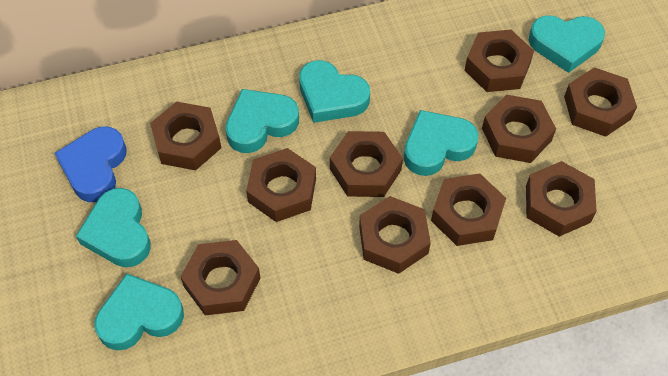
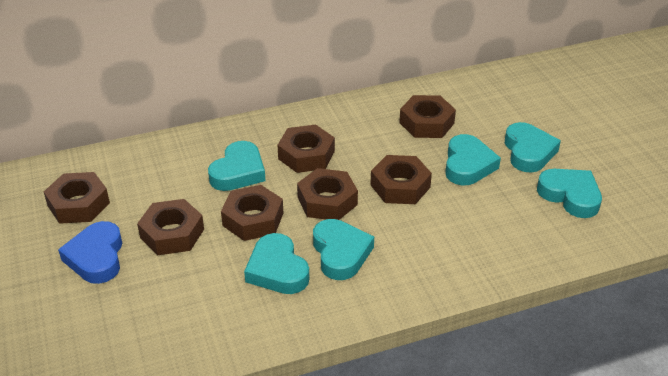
brown nut: [150,101,221,170] [181,240,260,315] [246,148,316,222] [330,131,403,197] [359,196,431,274] [431,173,506,246] [465,30,534,92] [482,95,556,163] [526,161,597,237] [564,67,637,137] = 10 -> [44,172,110,224] [137,199,204,255] [221,185,283,241] [277,124,335,173] [297,168,358,220] [370,155,432,204] [399,95,456,138] = 7

